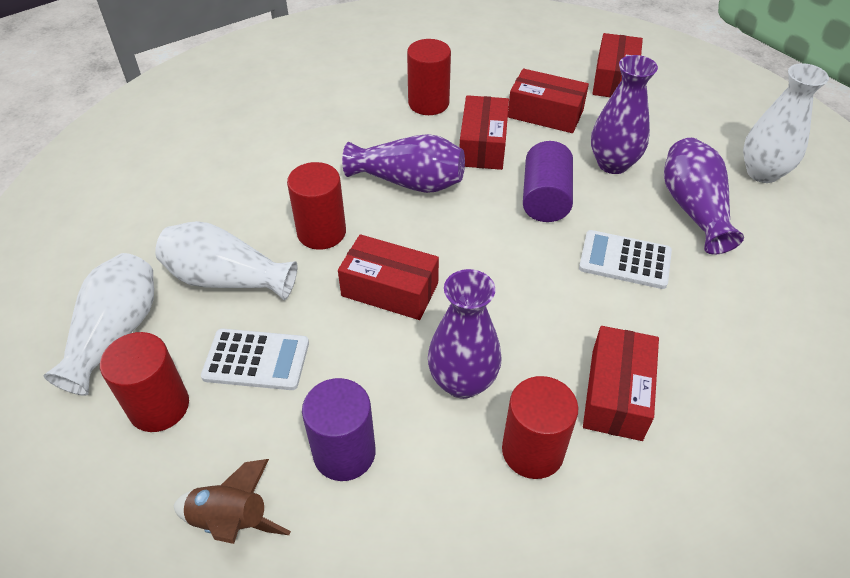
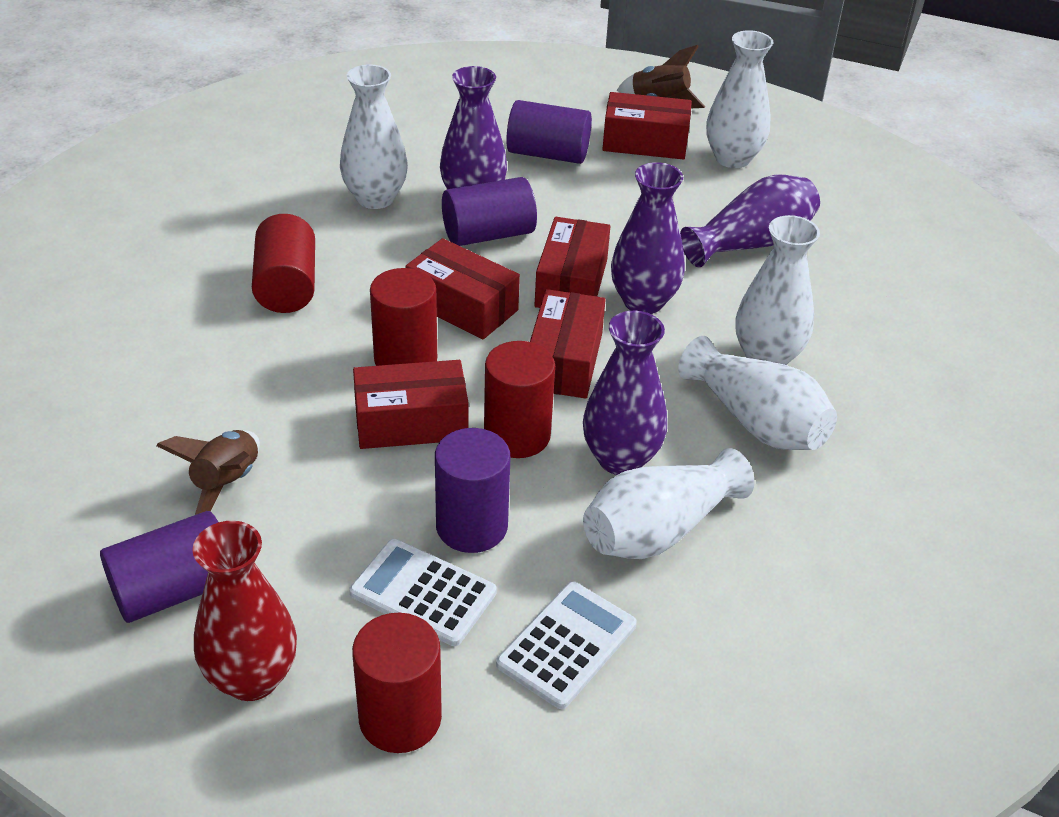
brown rocket: [173,459,291,544] = 1 -> [156,430,260,515] [617,45,705,108] = 2
purple cylinder: [302,378,375,481] [523,141,573,222] = 2 -> [100,511,218,623] [435,428,511,553] [442,177,537,246] [506,100,592,164] = 4
red vase: none = 0 -> [192,521,297,701] = 1
white vase: [44,253,154,396] [155,221,298,300] [743,63,829,183] = 3 -> [340,64,408,209] [583,448,754,559] [678,336,837,450] [706,30,773,168] [736,215,820,365] = 5

